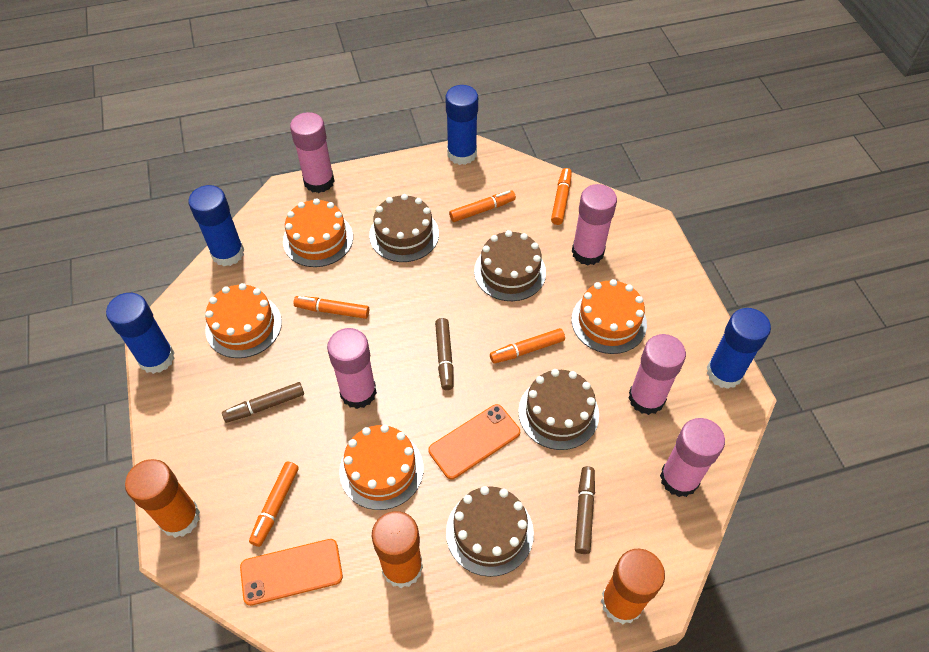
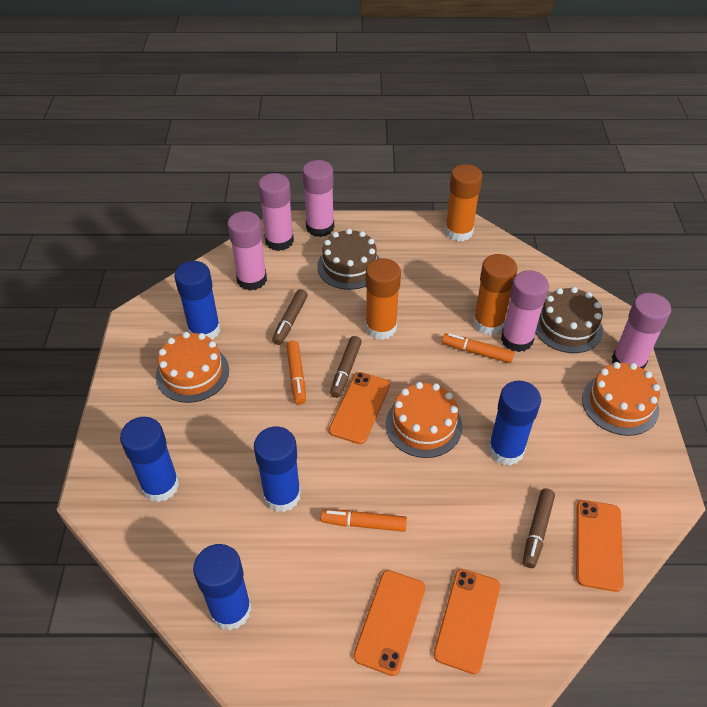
blue glue stick: [106,293,175,374] [188,185,244,266] [445,85,478,165] [707,308,771,389] = 4 -> [120,417,179,502] [174,261,220,340] [193,544,252,631] [254,427,301,512] [488,381,541,465] = 5
brown cake: [369,194,439,262] [446,486,534,577] [474,230,546,301] [518,369,599,450] = 4 -> [317,229,380,290] [535,287,603,353] = 2
orange cake: [205,283,282,358] [283,198,353,267] [339,424,424,510] [571,279,647,354] = 4 -> [156,332,229,403] [386,382,463,458] [582,362,660,436] = 3
orange marker: [249,462,299,547] [294,296,369,319] [449,190,516,222] [490,328,565,364] [551,168,572,225] = 5 -> [286,341,306,404] [321,509,407,532] [442,333,515,363] = 3
orange phone: [240,539,343,606] [428,404,520,479] = 2 -> [329,372,390,444] [353,570,425,676] [433,569,500,674] [576,500,624,592] = 4

